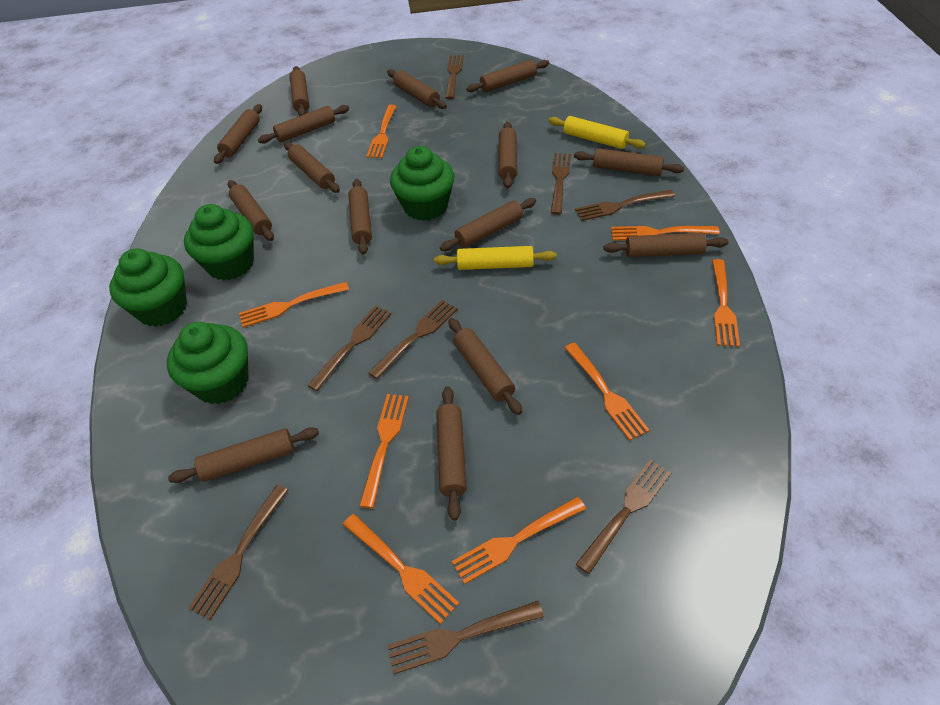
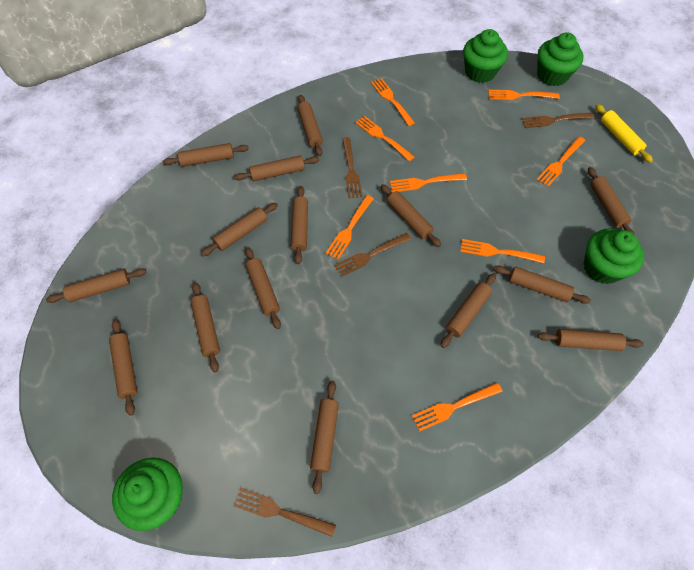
brown fork: [188,485,289,620] [308,306,391,391] [368,300,458,379] [387,601,544,674] [445,55,464,99] [551,153,571,215] [575,190,675,221] [576,460,671,574] = 8 -> [234,488,336,537] [334,233,411,277] [342,137,362,198] [522,113,594,128] = 4
yellow rolling pin: [434,246,557,270] [548,116,646,149] = 2 -> [595,104,653,163] = 1

